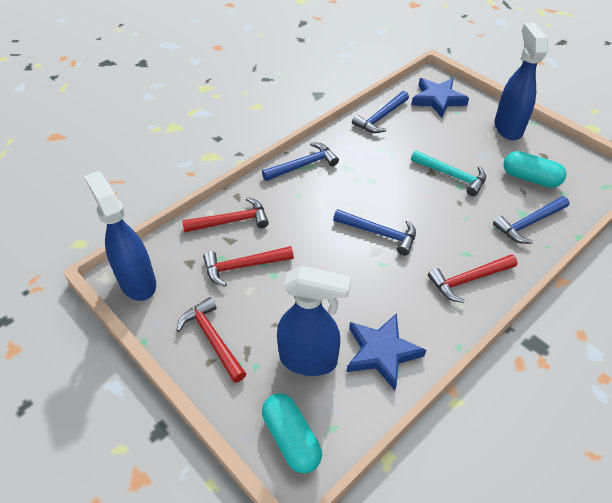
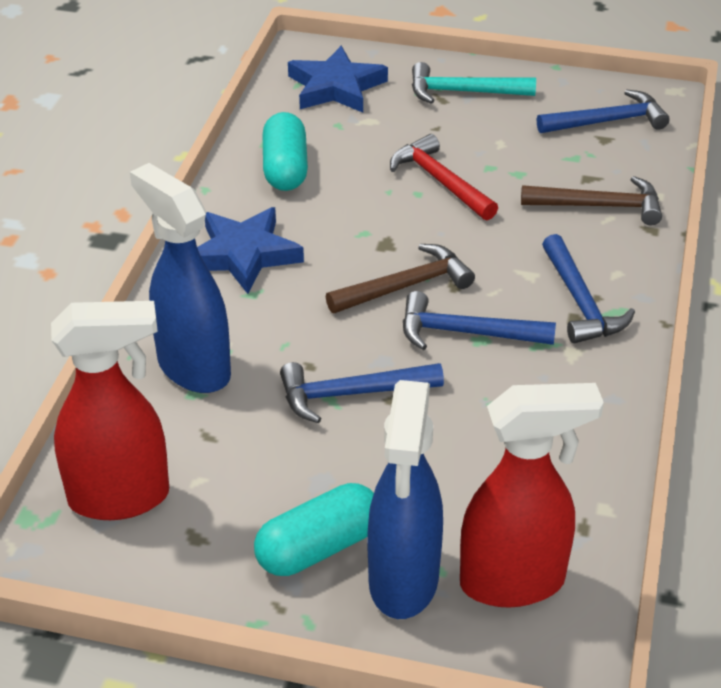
blue spray bottle: [84,171,156,301] [277,265,351,376] [494,23,548,140] = 3 -> [130,163,231,393] [367,380,443,619] = 2
brown hammer: none = 0 -> [326,244,475,313] [521,176,662,225] = 2
red hammer: [176,297,246,383] [182,197,269,232] [203,246,294,287] [428,254,517,303] = 4 -> [390,134,498,220] = 1
red spray bottle: none = 0 -> [51,301,169,520] [460,383,604,607] = 2

